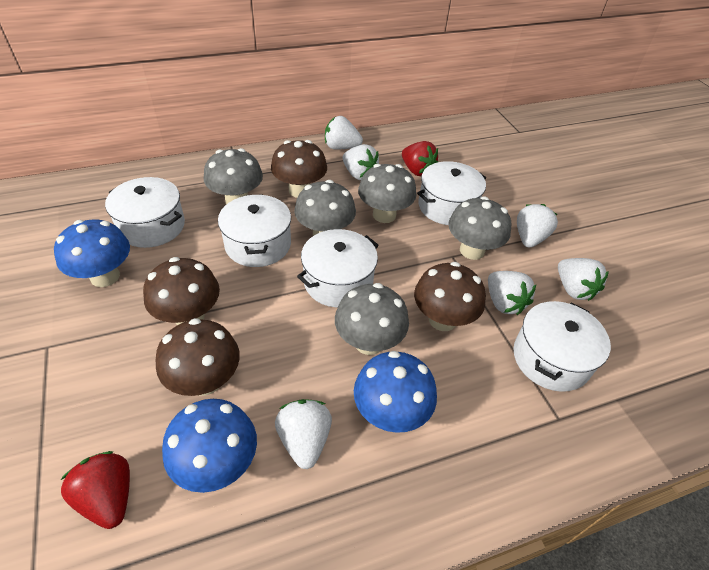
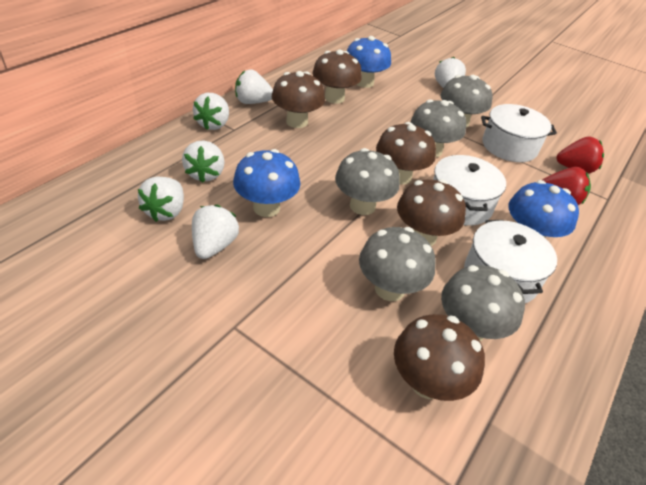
brown mushroom: [143,257,220,325] [155,318,240,396] [271,140,327,198] [414,262,486,331] = 4 -> [272,71,325,128] [312,49,362,104] [376,122,436,185] [394,314,485,401] [397,179,466,246] = 5
white pot: [105,177,185,248] [218,194,291,267] [297,229,379,307] [417,161,486,225] [514,301,611,392] = 5 -> [433,155,506,226] [464,220,557,303] [481,104,557,162] = 3

